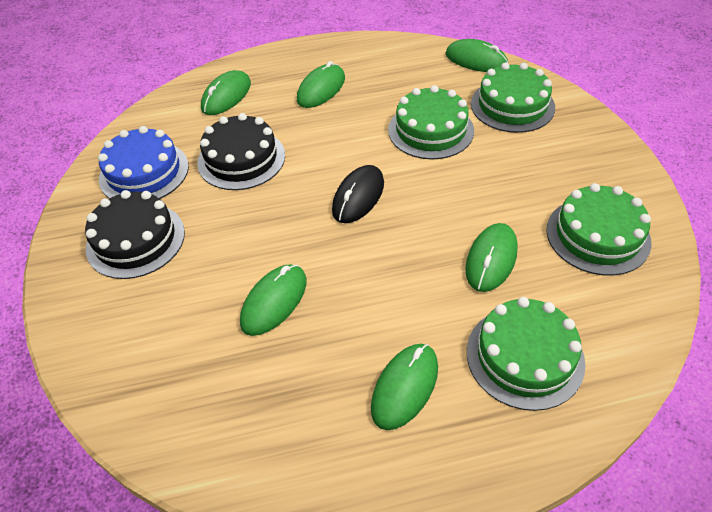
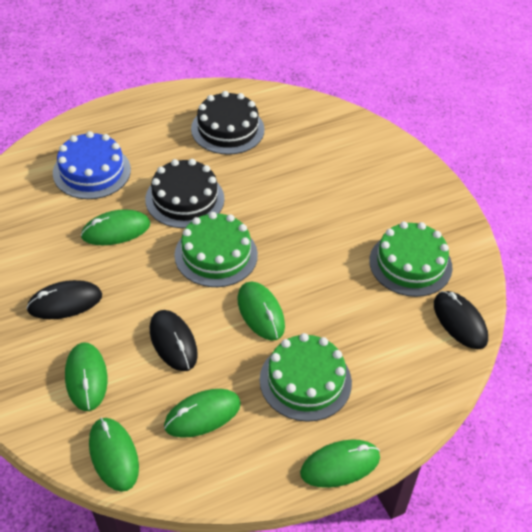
black mouse: [332,165,384,223] = 1 -> [26,280,102,319] [150,310,198,371] [434,291,488,349] = 3
green cake: [388,85,474,159] [467,297,585,411] [471,62,555,133] [546,183,652,276] = 4 -> [174,212,258,287] [259,333,352,422] [369,222,452,297] = 3

